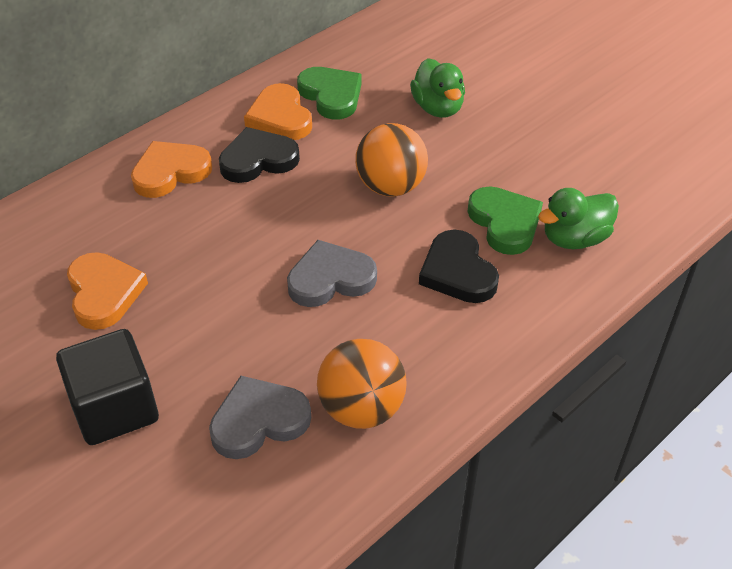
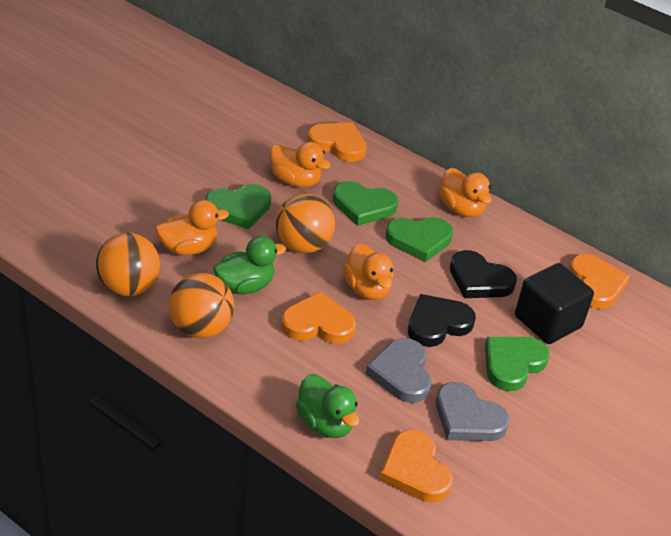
green heart: [297,67,362,119] [467,186,543,255] = 2 -> [205,184,271,229] [333,181,398,226] [386,217,453,262] [485,337,549,391] = 4
orange ball: [317,339,407,429] [355,123,428,197] = 2 -> [96,233,160,296] [169,273,234,338] [275,194,335,253] = 3
orange duck: none = 0 -> [155,200,229,255] [270,142,331,188] [343,243,393,300] [439,168,492,217] = 4
orange heart: [67,252,148,330] [131,141,212,198] [244,83,312,140] = 3 -> [281,292,356,344] [307,122,367,162] [379,430,453,502] [569,254,630,309] = 4

